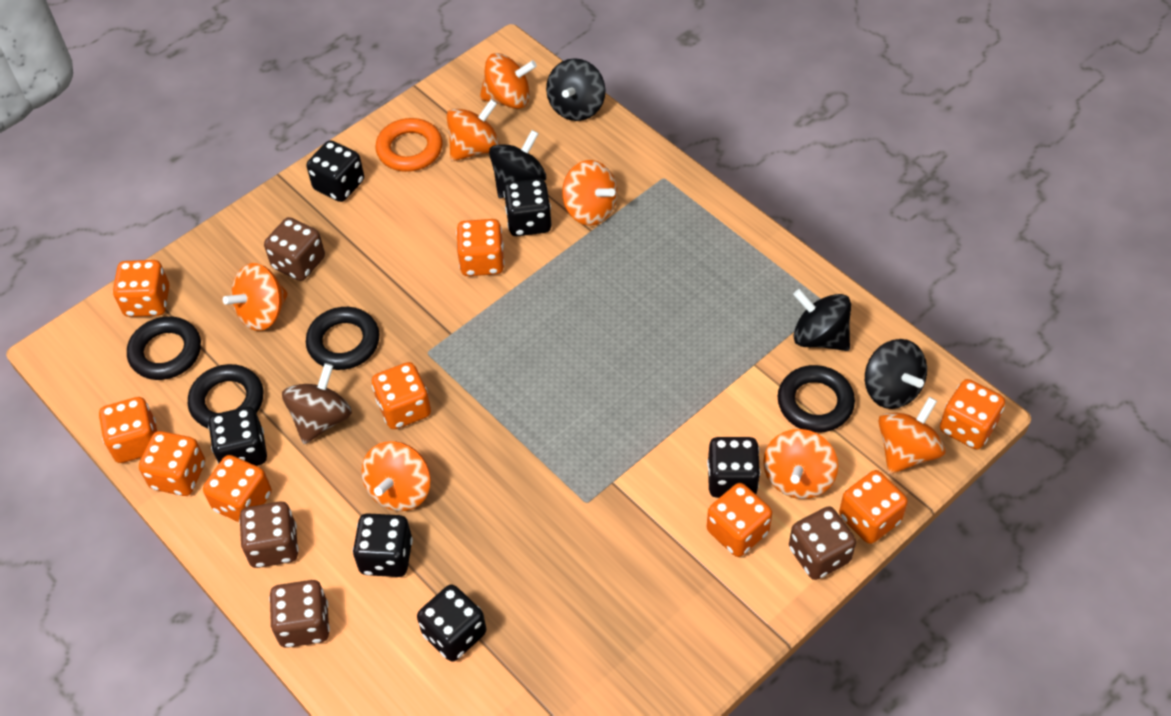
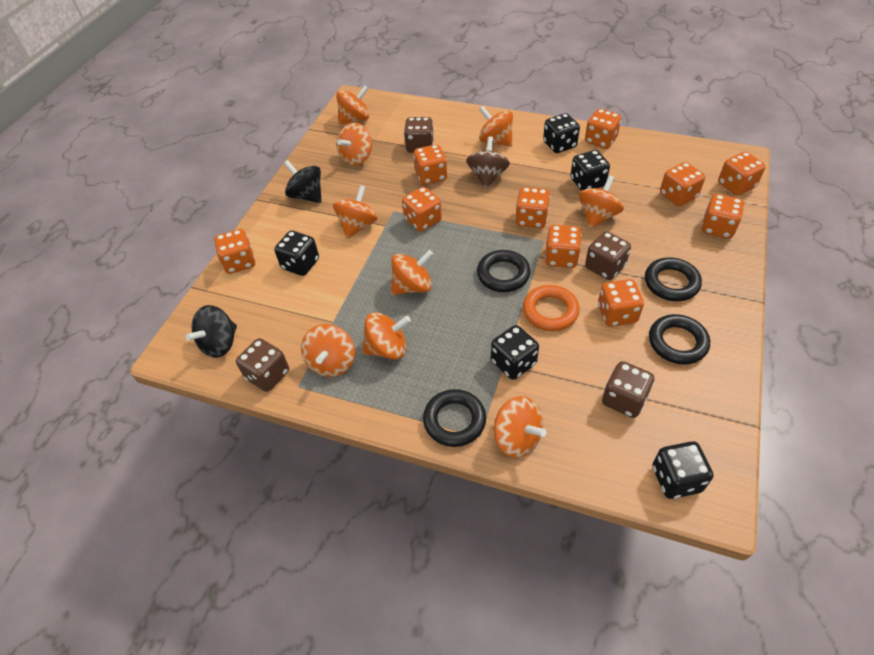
black dice: [208,407,267,466] [306,140,364,202] [353,513,413,577] [417,584,486,662] [503,178,551,236] [707,437,760,498] = 6 -> [274,230,319,276] [491,325,539,380] [543,113,580,153] [570,150,610,191] [652,441,713,499] = 5
black spinning top: [489,130,546,199] [546,58,605,121] [793,289,851,351] [865,339,927,409] = 4 -> [186,305,237,358] [284,160,321,203] = 2
orange dice: [99,397,157,463] [113,260,169,317] [139,431,205,496] [203,455,272,522] [372,362,431,429] [456,219,504,276] [707,483,772,557] [839,470,908,544] [940,379,1005,449] = 9 -> [214,229,255,274] [402,187,442,232] [413,144,447,185] [515,187,550,228] [545,225,582,268] [585,109,621,149] [598,279,644,327] [660,162,705,206] [701,194,744,239] [718,152,766,196] = 10
orange spinning top: [223,263,288,331] [362,441,431,511] [447,99,500,161] [480,53,537,109] [562,160,617,226] [763,429,838,499] [878,397,946,474] = 7 -> [301,324,355,377] [333,185,378,239] [337,86,369,125] [337,123,372,166] [362,312,411,360] [391,250,433,295] [479,106,513,147] [494,396,547,458] [579,175,624,229] = 9

